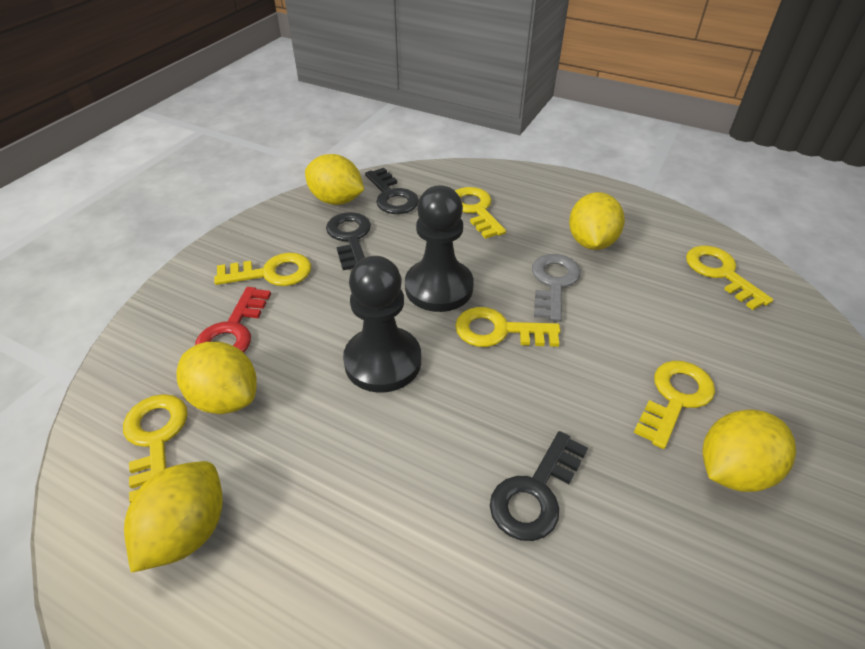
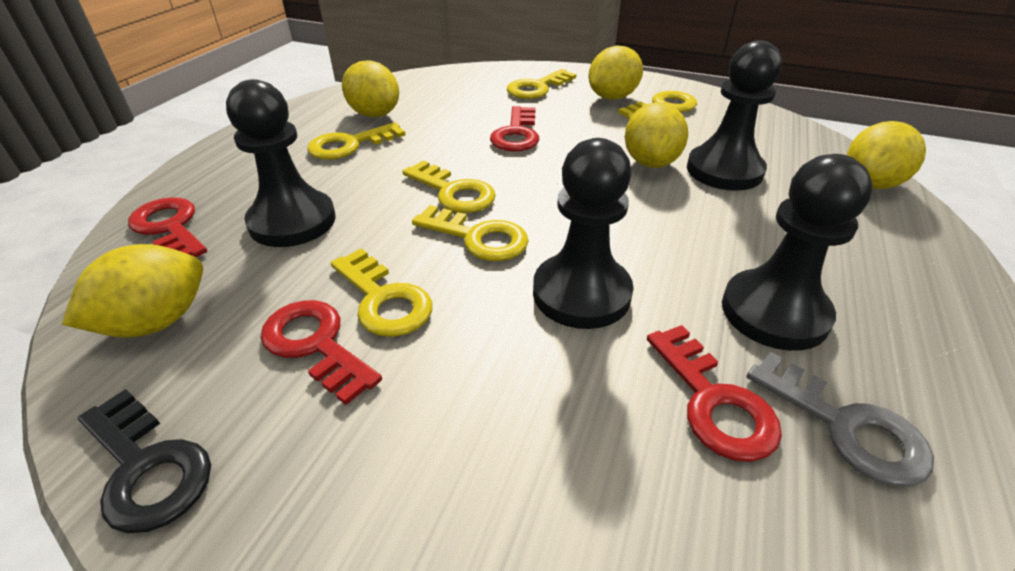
black key: [326,212,371,270] [365,168,419,214] [490,431,588,541] = 3 -> [78,389,211,533] = 1
black pawn: [343,256,421,393] [405,185,474,312] = 2 -> [226,79,336,247] [533,138,634,329] [687,40,782,191] [722,154,872,351] = 4
red key: [195,287,271,353] = 1 -> [128,197,207,257] [261,300,382,405] [490,106,539,152] [647,325,782,462] = 4

